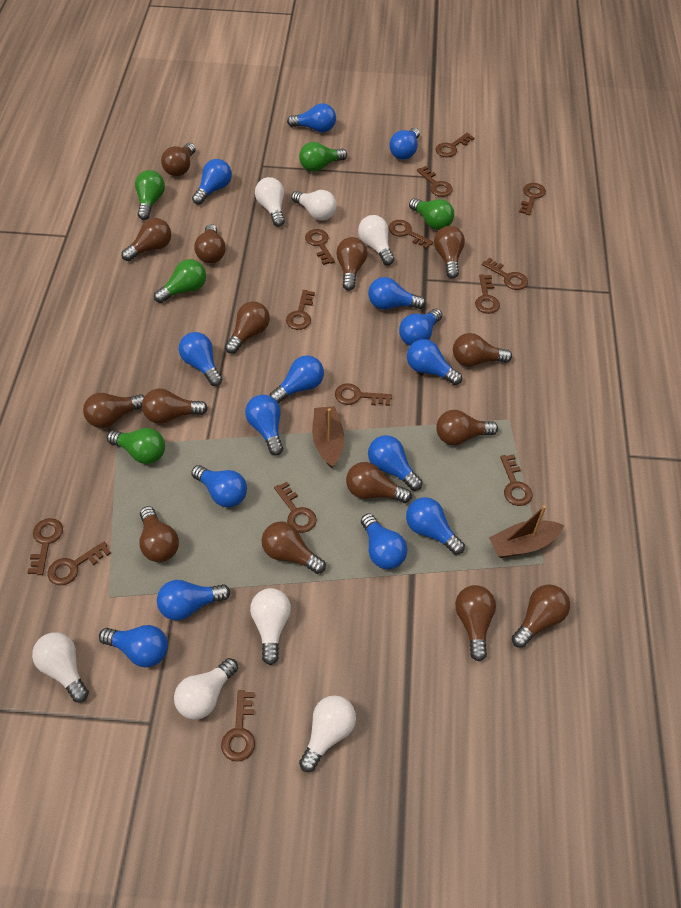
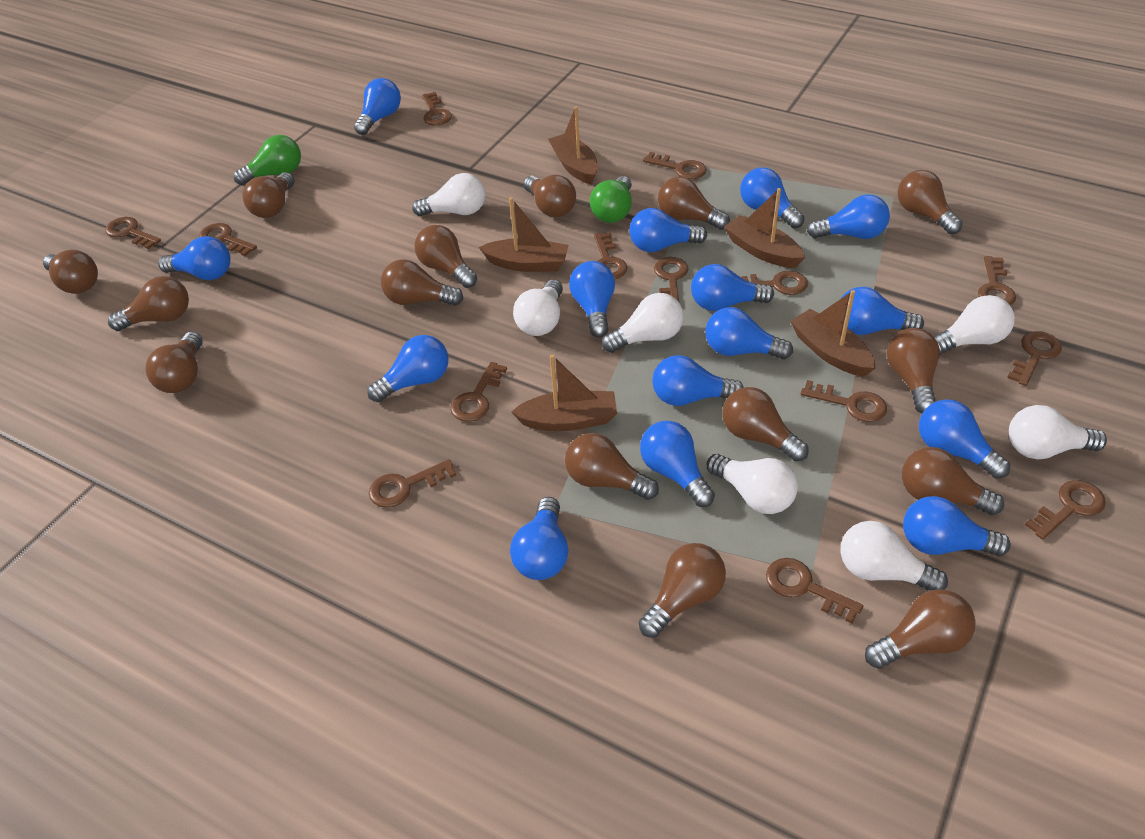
brown boat: [312,406,344,468] [489,505,564,558] = 2 -> [479,197,569,272] [511,355,617,431] [548,106,598,185] [724,188,805,268] [790,290,876,377] = 5
green light bulb: [107,428,165,464] [135,170,165,220] [154,259,206,303] [299,142,347,172] [409,198,454,230] = 5 -> [234,135,301,185] [590,176,632,223] = 2

